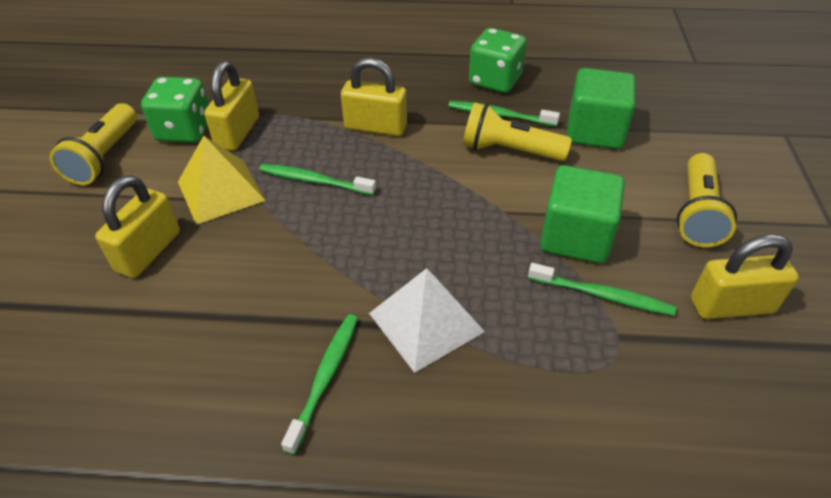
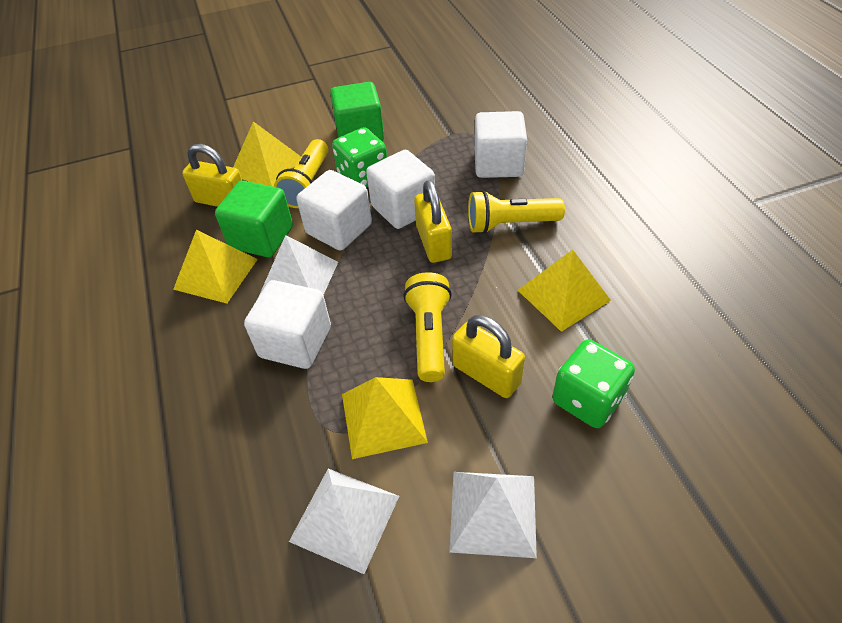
green toothbrush: [259,164,376,195] [281,314,358,455] [448,101,560,127] [528,263,676,316] = 4 -> none = 0
white cube: none = 0 -> [244,280,331,369] [296,170,372,251] [366,150,435,229] [474,111,527,178] = 4
white pyramid: [369,268,485,373] = 1 -> [259,235,338,296] [289,469,399,574] [450,472,537,558] = 3
yellow padlock: [95,175,180,278] [204,61,259,151] [341,58,407,136] [691,234,799,319] = 4 -> [182,144,242,207] [414,180,452,263] [452,315,525,398] = 3
yellow pyramid: [178,136,266,225] = 1 -> [173,230,258,304] [233,121,301,187] [342,377,428,459] [518,250,611,332] = 4

